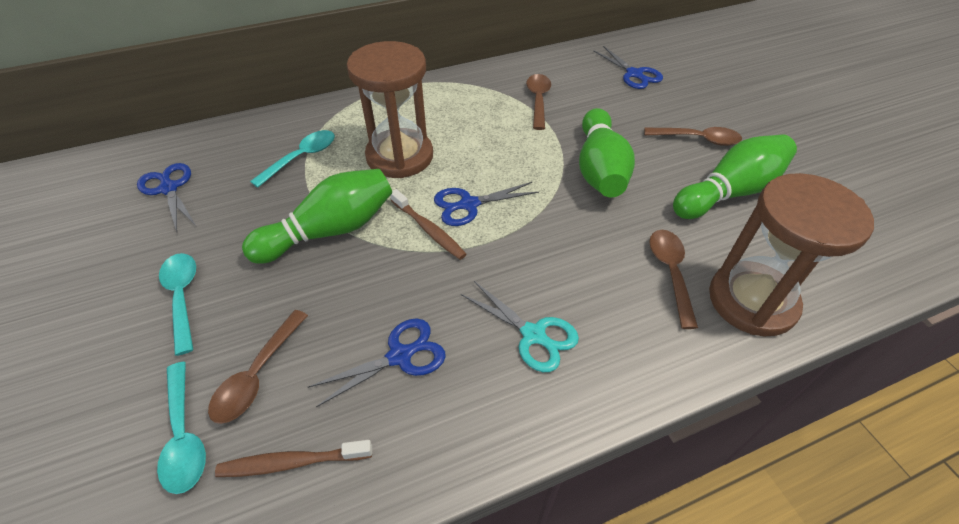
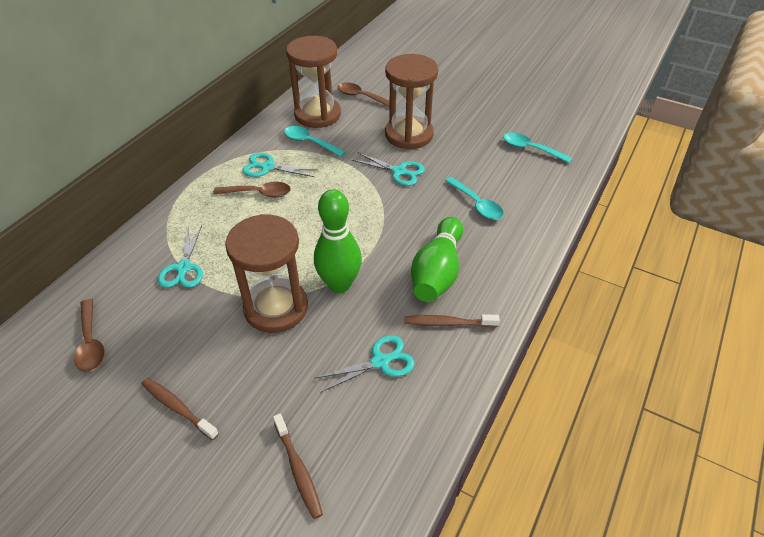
blue scissors: [137,163,196,232] [308,318,446,407] [434,182,539,226] [593,46,663,89] = 4 -> none = 0
brown hourglass: [347,41,433,178] [709,173,874,337] = 2 -> [225,214,308,333] [286,36,341,128] [385,54,438,149] = 3
brown spoon: [208,310,308,424] [526,74,551,130] [644,127,742,146] [649,230,698,329] = 4 -> [74,299,105,372] [213,182,291,197] [337,82,390,107] = 3
brown toothbrush: [215,440,372,477] [390,189,466,260] = 2 -> [141,378,219,440] [273,414,323,519] [404,314,500,327] = 3
green bowling pin: [242,169,392,264] [579,108,635,197] [673,134,797,219] = 3 -> [314,189,362,293] [411,217,463,302] = 2
turquoise scissors: [461,281,579,372] = 1 -> [158,225,203,288] [242,153,318,177] [314,335,415,393] [352,152,425,186] = 4

